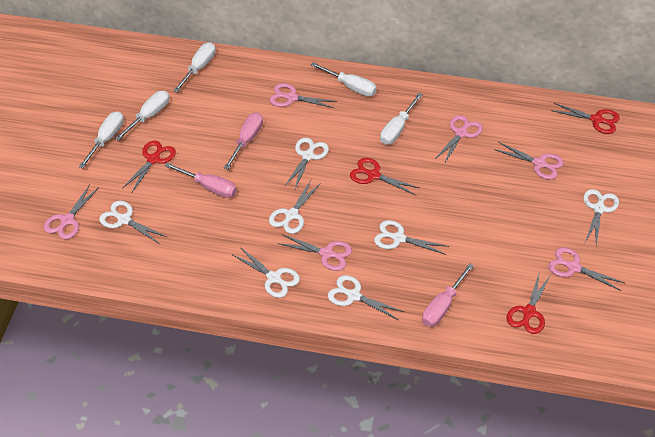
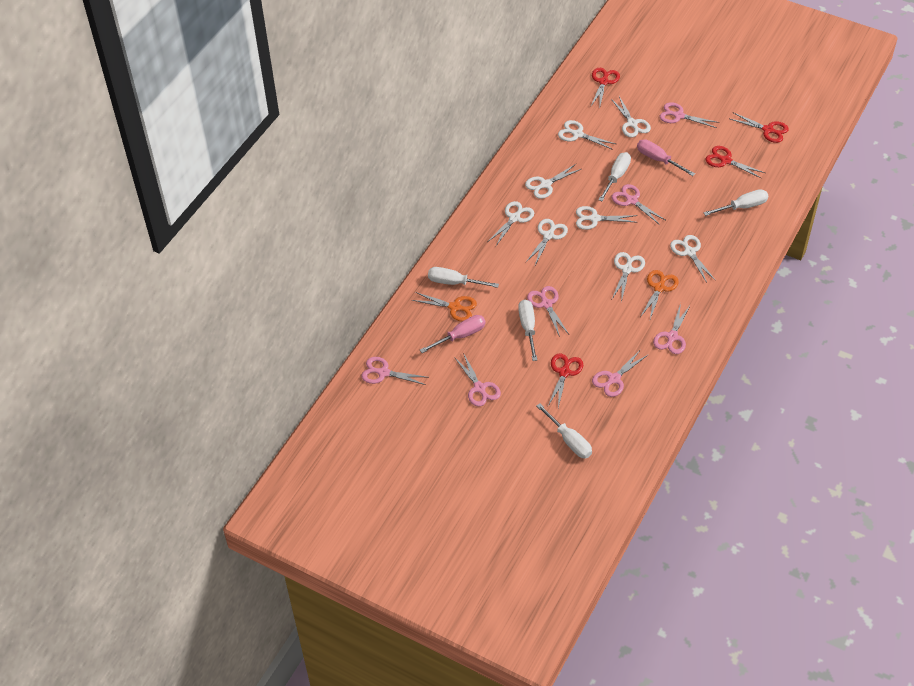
orange scissors: none = 0 -> [412,292,477,322] [640,270,679,319] = 2
pink scissors: [44,184,99,239] [269,83,337,108] [277,234,352,271] [434,115,483,164] [494,142,564,180] [548,247,625,291] = 6 -> [361,357,426,385] [454,353,501,406] [527,286,569,337] [592,349,649,397] [611,184,665,225] [653,303,691,354] [660,102,719,128] = 7
pink screwdriver: [165,163,237,198] [224,112,263,169] [422,263,474,327] = 3 -> [420,315,486,353] [637,139,695,176] = 2
white scissors: [99,201,167,244] [233,247,300,298] [269,180,321,234] [284,138,329,189] [328,275,404,320] [374,220,449,255] [584,189,619,245] = 7 -> [489,201,534,247] [525,164,581,199] [526,219,568,265] [558,120,616,150] [576,206,637,230] [611,96,651,137] [612,252,645,302] [670,235,716,283] = 8

